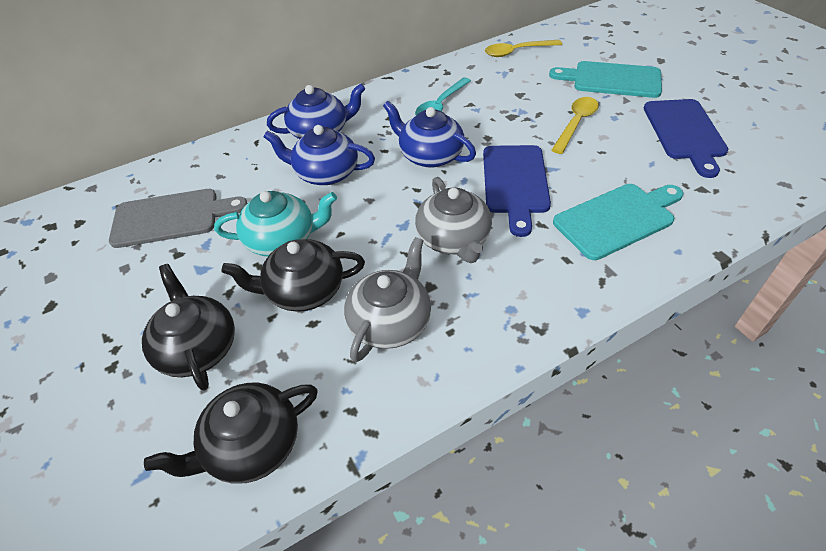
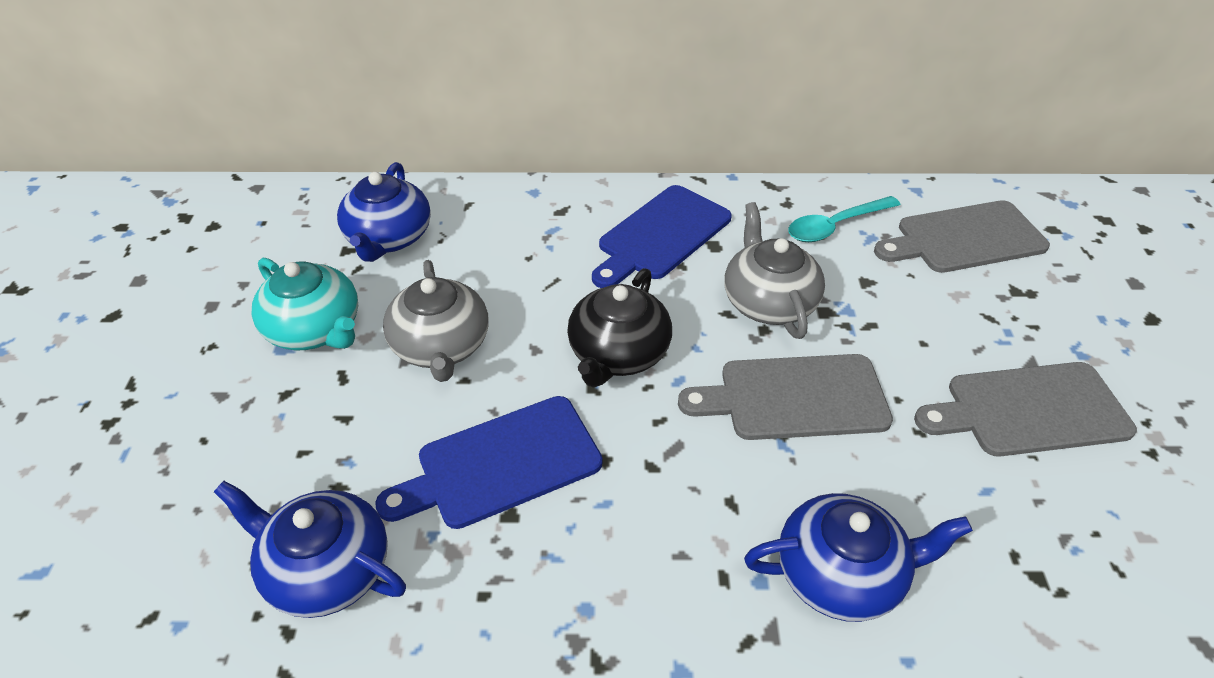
black teapot: [142,264,235,391] [144,382,318,484] [221,239,365,312] = 3 -> [567,268,672,388] = 1
grey cutting board: [109,189,247,248] = 1 -> [678,354,893,440] [874,200,1050,273] [914,362,1137,457] = 3
turquoise cutting board: [549,61,662,98] [553,184,684,260] = 2 -> none = 0
yellow spoon: [485,40,562,57] [552,97,599,154] = 2 -> none = 0

